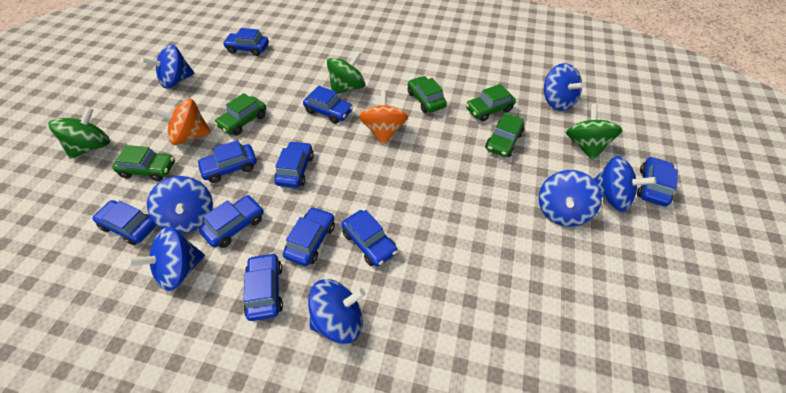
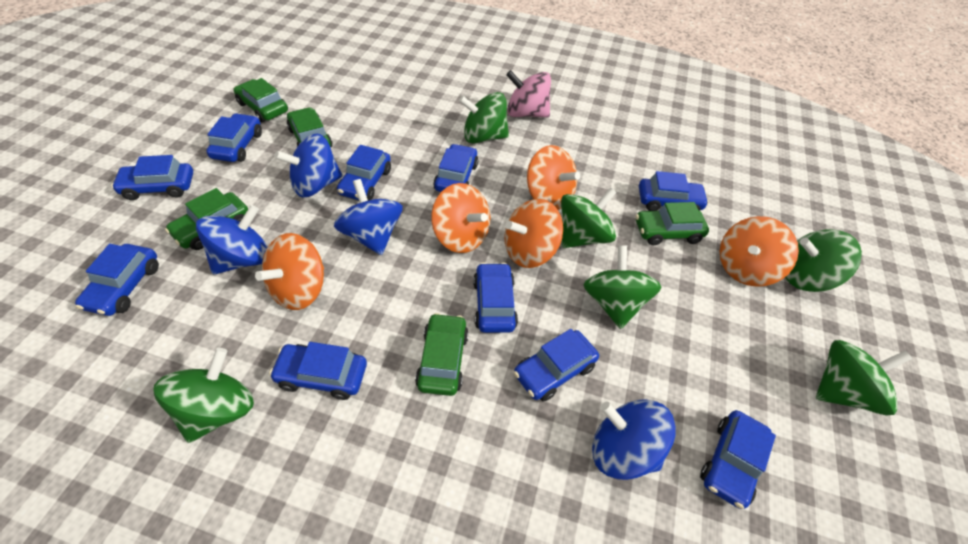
blue spinning top: [128,227,205,291] [142,44,195,89] [147,176,213,234] [308,279,366,344] [539,170,602,227] [544,63,585,111] [594,156,656,212] = 7 -> [196,205,268,274] [275,133,343,197] [334,179,403,255] [592,399,676,480] = 4
green spinning top: [48,107,110,159] [327,51,365,94] [566,104,622,160] = 3 -> [154,348,254,443] [459,92,509,143] [561,187,617,248] [583,245,661,329] [785,229,862,292] [816,340,912,416] = 6
orange spinning top: [152,99,211,145] [359,90,408,146] = 2 -> [255,233,324,310] [431,183,490,253] [505,199,563,268] [527,145,580,210] [720,216,799,287] = 5
pink spinning top: none = 0 -> [506,70,551,118] = 1

